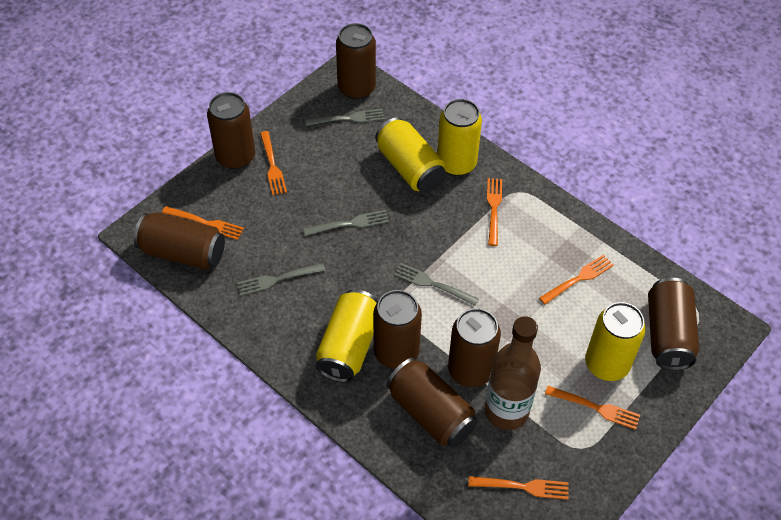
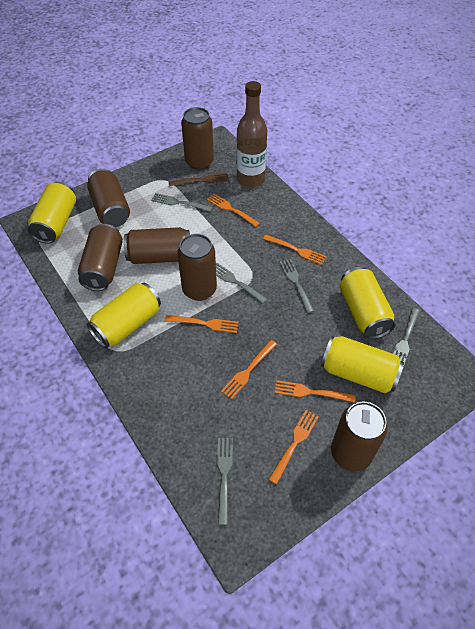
brown can: [134,213,225,270] [207,92,255,170] [336,23,376,99] [373,290,422,369] [387,358,478,448] [448,308,501,387] [648,277,699,370] = 7 -> [78,224,123,291] [87,169,130,227] [123,227,190,264] [177,234,217,301] [181,107,214,170] [331,402,388,471] = 6
brown fork: none = 0 -> [169,173,229,186] = 1
grey fork: [237,263,325,296] [304,210,389,236] [305,109,385,126] [394,263,479,306] = 4 -> [151,193,212,212] [216,263,267,304] [217,438,233,525] [280,259,314,313] [393,308,420,367] = 5

